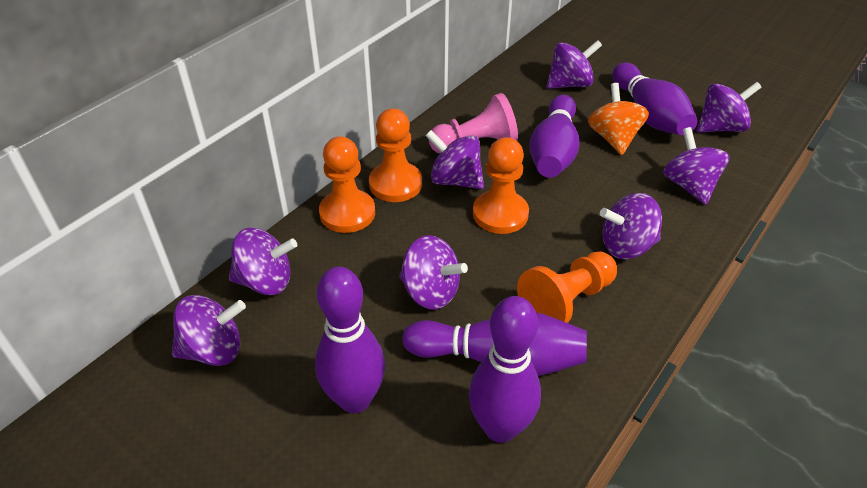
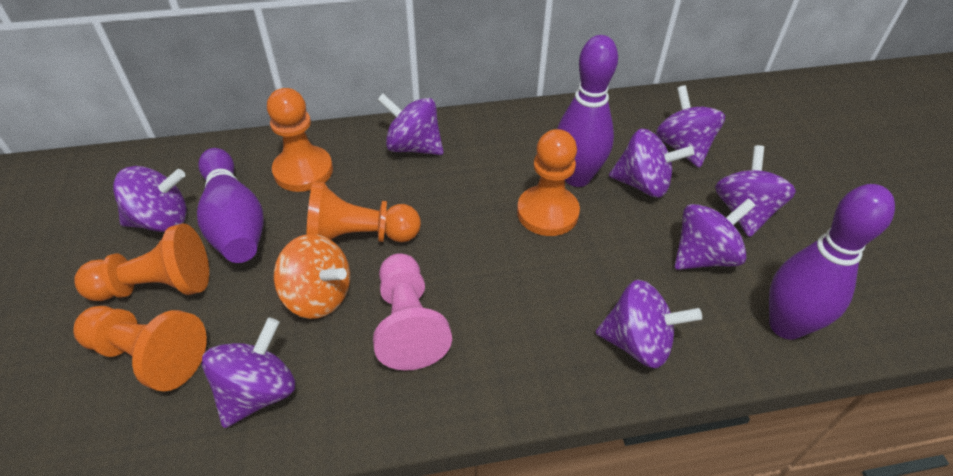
orange pawn: [319,136,375,233] [369,109,422,202] [473,137,529,234] [517,252,617,323] = 4 -> [74,224,209,301] [74,306,207,391] [267,88,333,192] [307,182,421,242] [517,129,580,236] = 5
purple bowling pin: [315,267,385,413] [402,313,587,376] [469,296,541,443] [530,95,579,178] [613,63,698,135] = 5 -> [197,148,264,263] [557,35,618,187] [769,184,895,340] = 3

